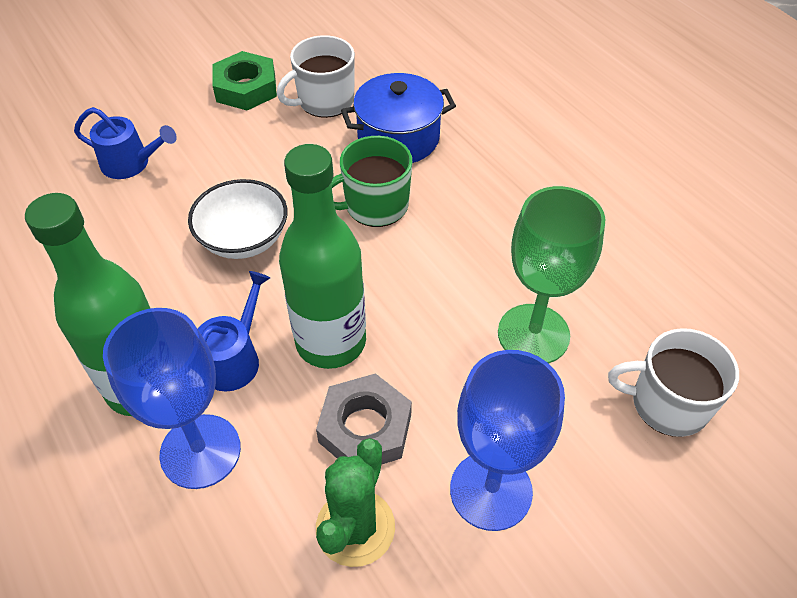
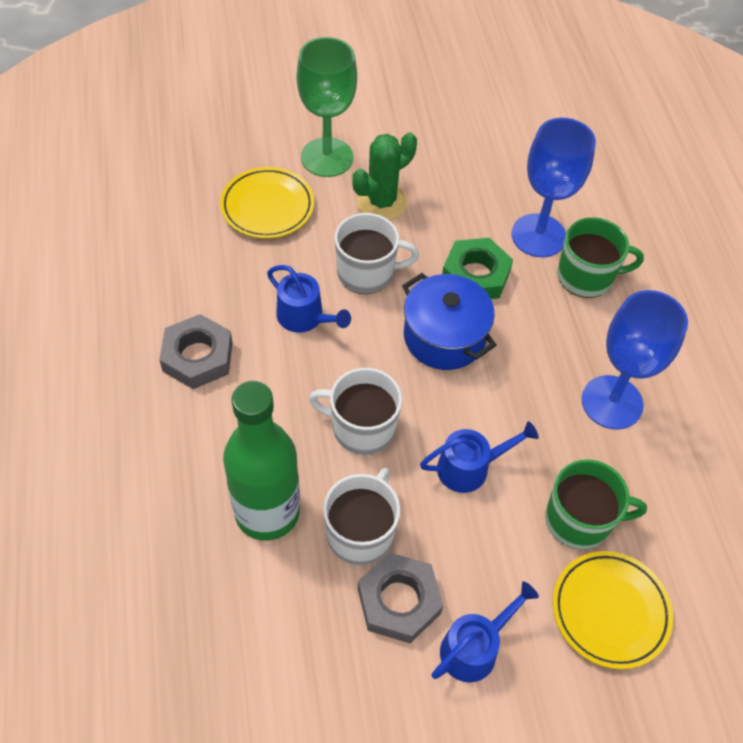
blue watering can: [74,107,177,179] [198,271,270,391] = 2 -> [267,265,351,333] [420,421,539,493] [431,581,539,683] = 3
green bottle: [25,193,151,416] [279,144,366,369] = 2 -> [223,381,300,541] = 1
green mug: [331,136,413,227] = 1 -> [545,459,647,550] [557,217,644,298] = 2
grey nut: [316,373,412,465] = 1 -> [159,314,232,389] [358,553,443,643] = 2
white bowl: [188,179,288,259] = 1 -> none = 0
white mug: [277,35,355,118] [608,328,739,437] = 2 -> [309,368,402,455] [323,468,400,566] [335,213,419,294] = 3
yellow plate: none = 0 -> [220,167,314,239] [553,551,673,669] = 2

